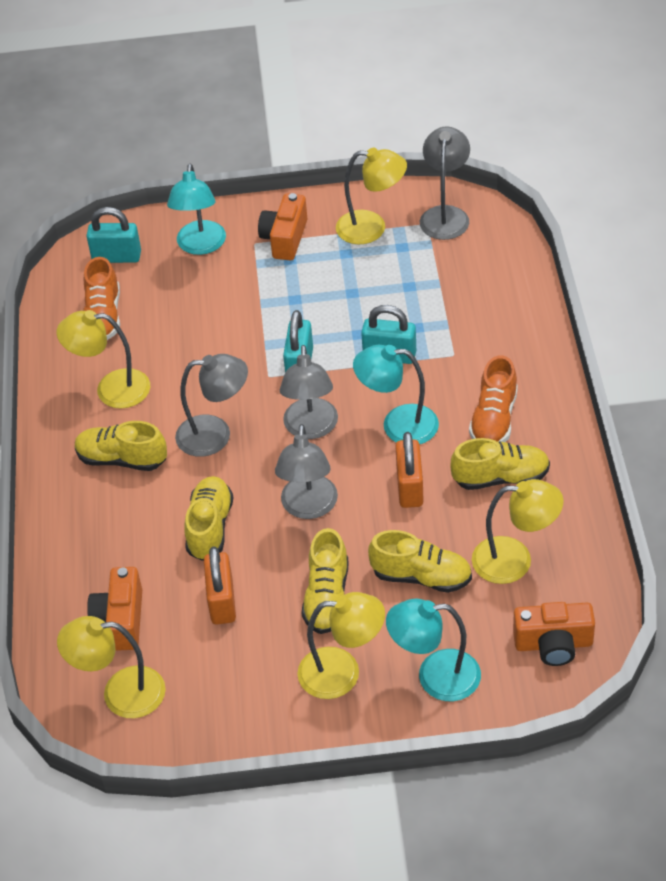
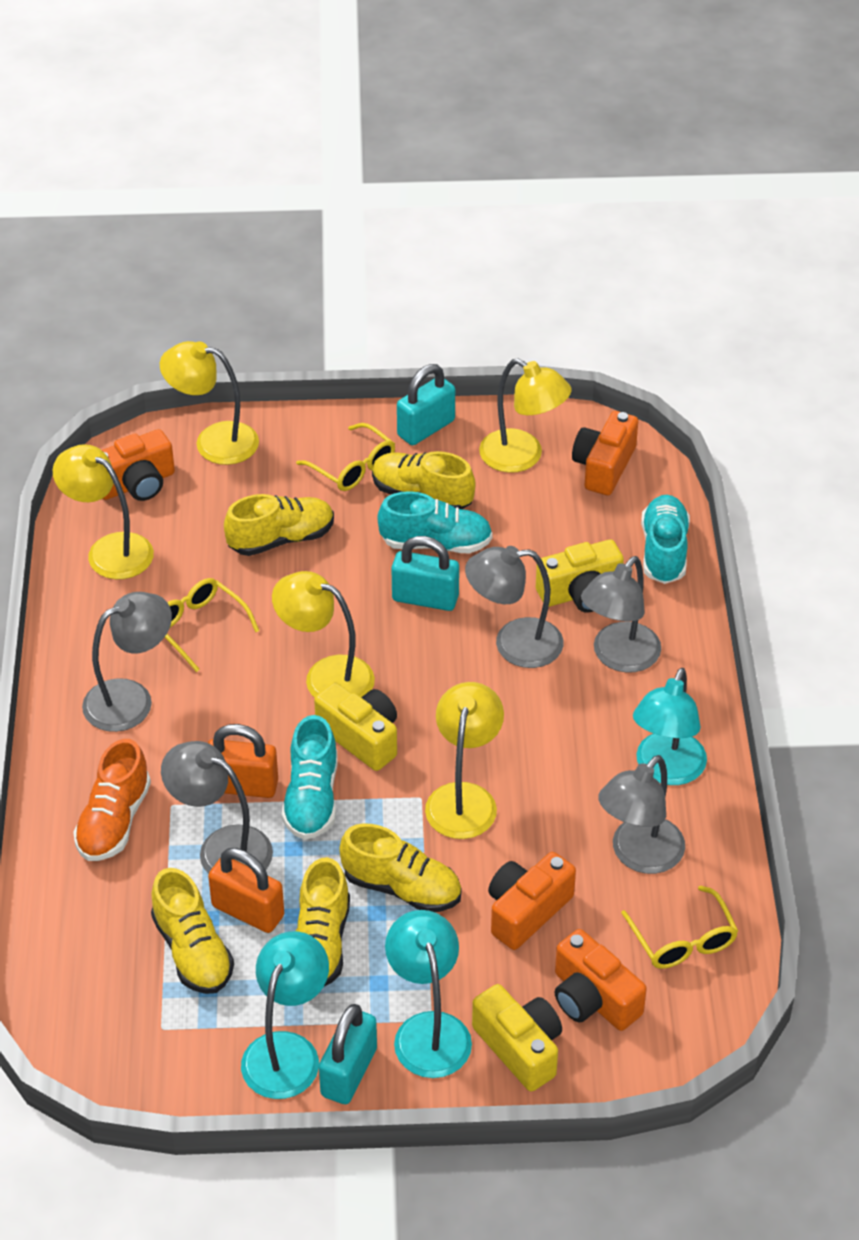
grey lamp: [175,354,248,457] [275,424,338,519] [280,345,338,439] [420,126,470,240] = 4 -> [82,592,172,732] [161,741,273,874] [465,546,563,668] [581,556,661,673] [598,755,685,874] = 5
orange camera: [87,567,142,651] [258,193,307,260] [513,602,595,666] = 3 -> [102,429,175,501] [488,852,576,950] [555,929,647,1031] [572,411,638,495] = 4
orange shoe: [83,257,120,340] [469,355,518,442] = 2 -> [73,739,151,861] = 1
turquoise shoe: none = 0 -> [282,715,337,840] [377,491,493,553] [641,495,690,584] = 3
yellow camera: none = 0 -> [314,682,397,771] [472,984,562,1092] [536,539,624,613] = 3
yellow glasses: none = 0 -> [165,578,259,672] [296,423,395,491] [621,886,738,969] = 3

